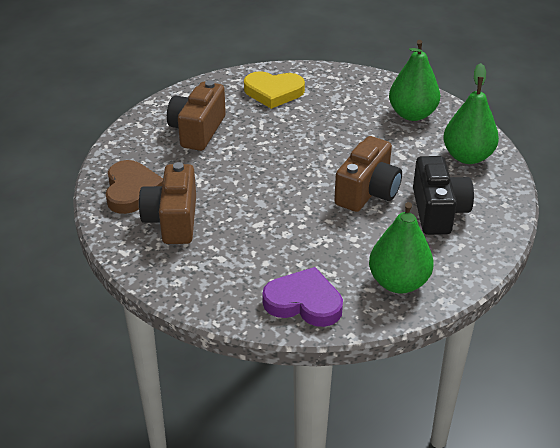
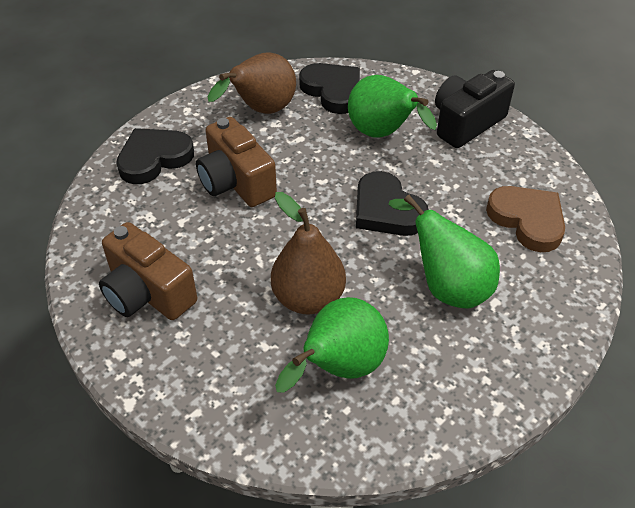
black heart: none = 0 -> [116,128,194,184] [299,63,360,114] [356,171,428,236] = 3
brown camera: [139,162,196,244] [167,80,226,151] [334,136,402,212] = 3 -> [99,222,197,320] [196,117,277,207] = 2
brown pear: none = 0 -> [208,52,296,114] [271,192,346,314] = 2
purple heart: [262,267,343,327] = 1 -> none = 0
yellow heart: [244,71,305,109] = 1 -> none = 0

